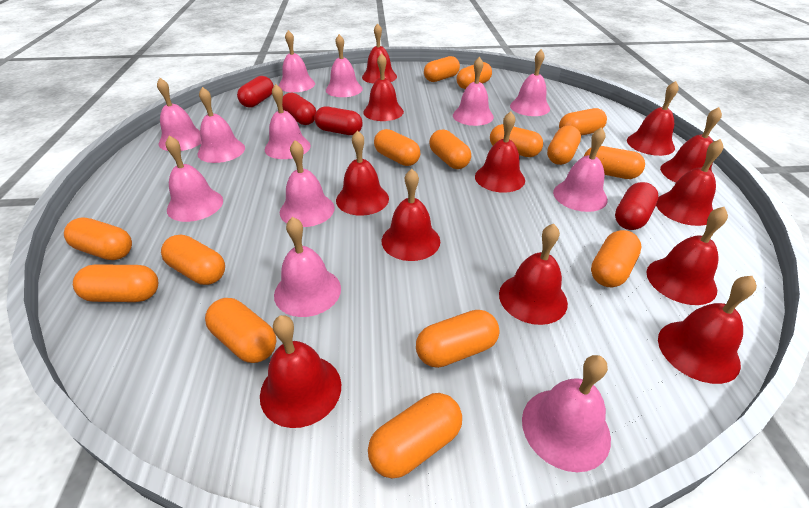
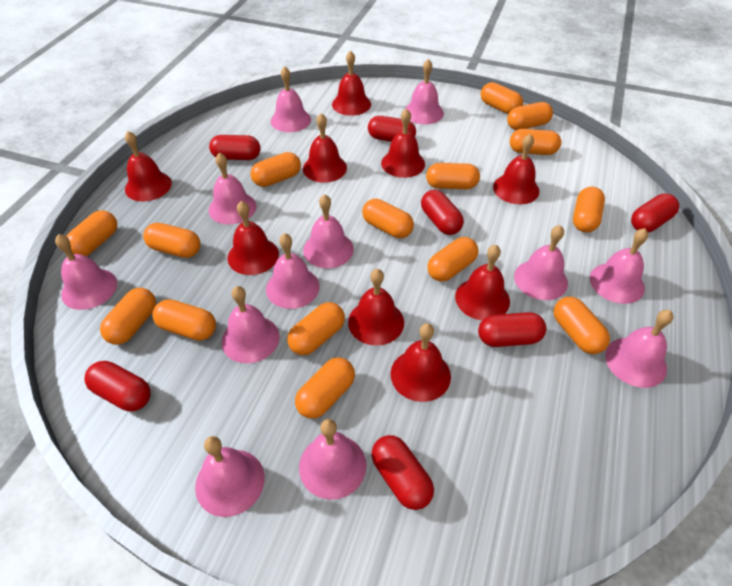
red bell: [260,315,341,428] [336,130,389,216] [362,23,397,84] [363,53,404,121] [382,169,440,261] [475,111,525,193] [499,224,568,325] [627,81,679,156] [647,207,728,305] [656,139,724,226] [658,276,757,384] [660,107,722,183] = 12 -> [125,131,172,201] [227,201,279,275] [303,113,347,183] [332,51,371,116] [348,269,404,346] [381,108,425,178] [391,323,451,402] [455,245,510,320] [493,134,539,204] = 9
red capsule: [237,76,274,107] [282,92,316,125] [315,106,363,135] [615,182,659,230] = 4 -> [85,361,151,411] [209,135,261,160] [368,116,416,142] [371,435,434,510] [421,190,464,235] [478,312,546,347] [631,193,679,233] = 7

